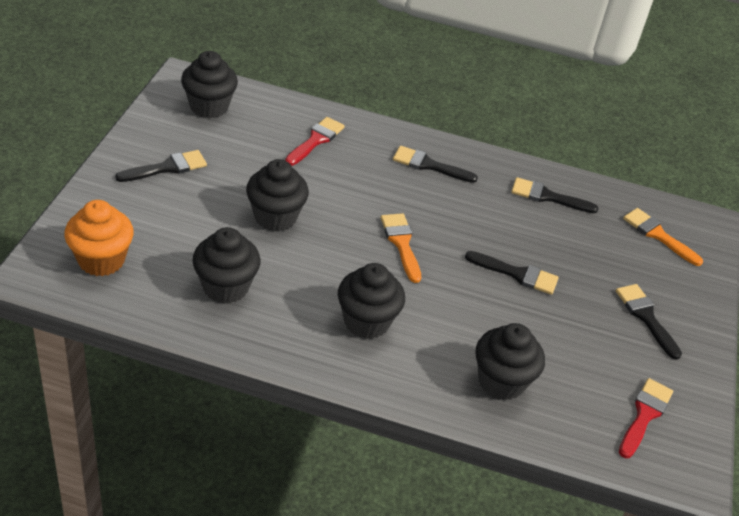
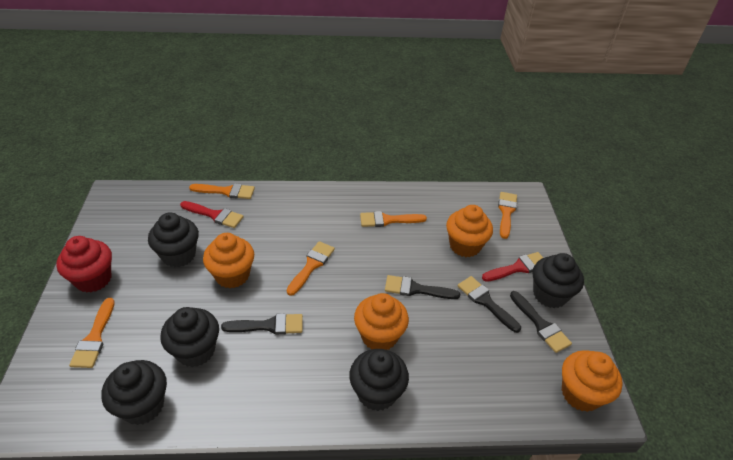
black brush: [115,150,207,182] [393,146,478,183] [465,251,559,295] [511,177,599,213] [616,284,682,360] = 5 -> [221,313,303,335] [385,275,460,299] [458,276,521,333] [510,291,572,353] = 4
orange brush: [381,213,421,283] [623,208,703,266] = 2 -> [69,298,115,368] [189,183,255,199] [287,241,335,296] [360,211,427,227] [498,192,517,239] = 5
orange cupcake: [64,200,134,276] = 1 -> [203,233,254,289] [354,293,409,350] [446,205,493,257] [562,350,623,412] = 4
red cupcake: none = 0 -> [56,236,112,293] = 1

